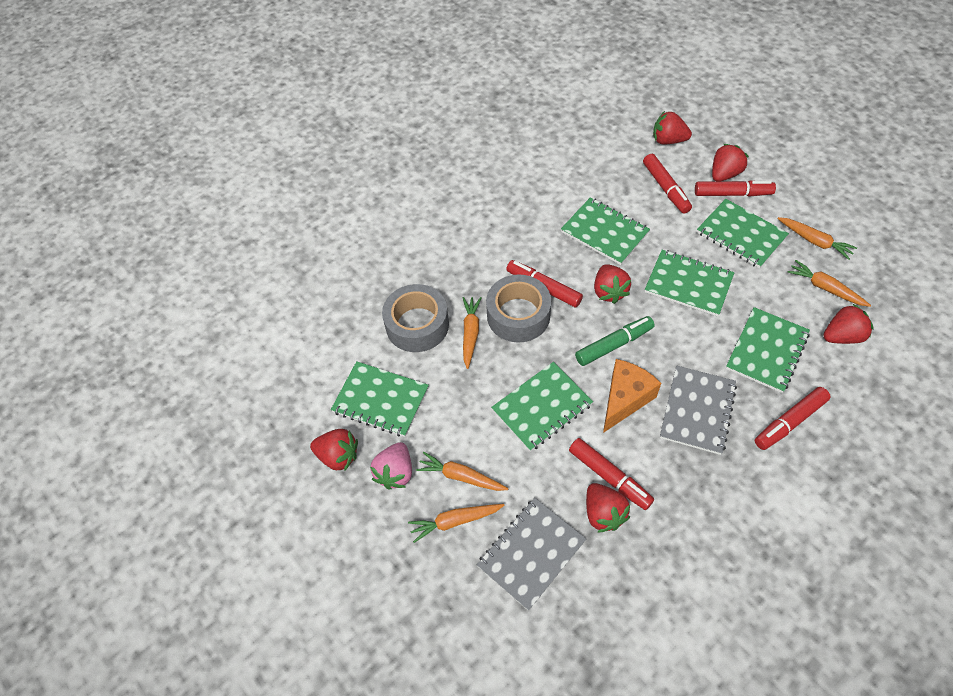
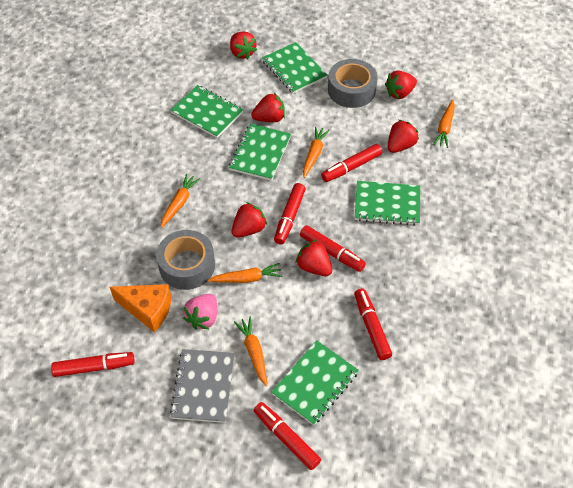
green marker: [575,316,655,366] = 1 -> none = 0
green notebook: [331,361,429,437] [491,362,593,451] [561,197,650,265] [645,250,734,317] [697,199,789,268] [726,307,810,393] = 6 -> [171,85,243,138] [229,124,291,181] [262,42,327,94] [271,340,359,425] [355,181,420,225] = 5
grey notebook: [477,498,586,611] [660,366,737,455] = 2 -> [170,349,235,423] = 1
red marker: [506,260,583,307] [569,438,654,510] [643,154,692,214] [695,181,776,196] [755,387,831,450] = 5 -> [51,352,135,377] [254,402,321,470] [274,183,306,245] [300,225,366,272] [321,144,382,182] [354,289,392,360] = 6

